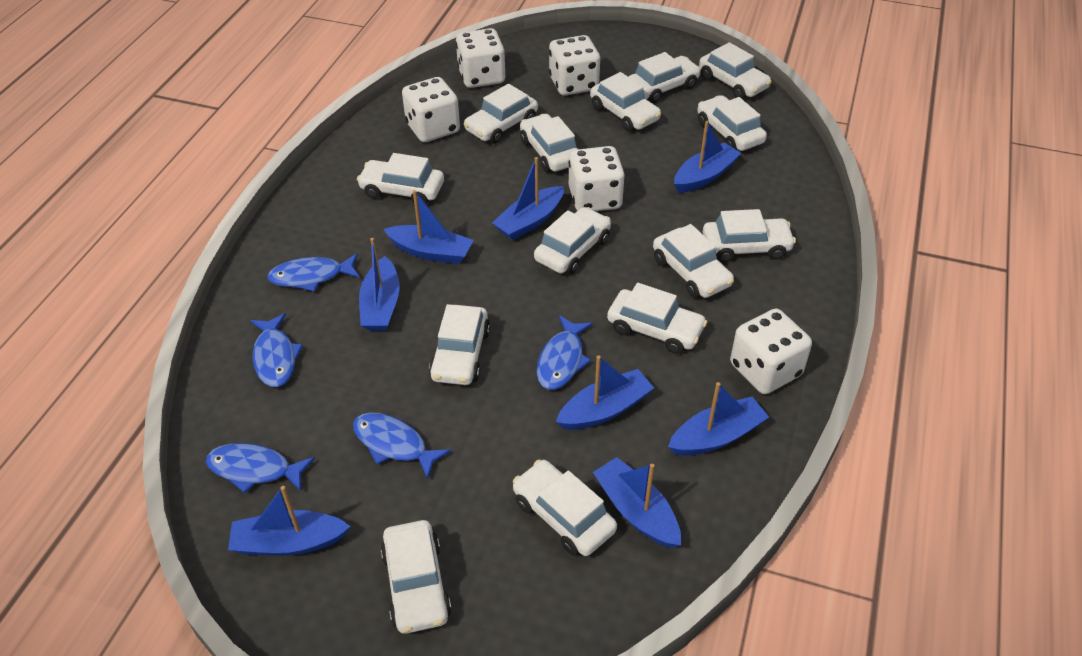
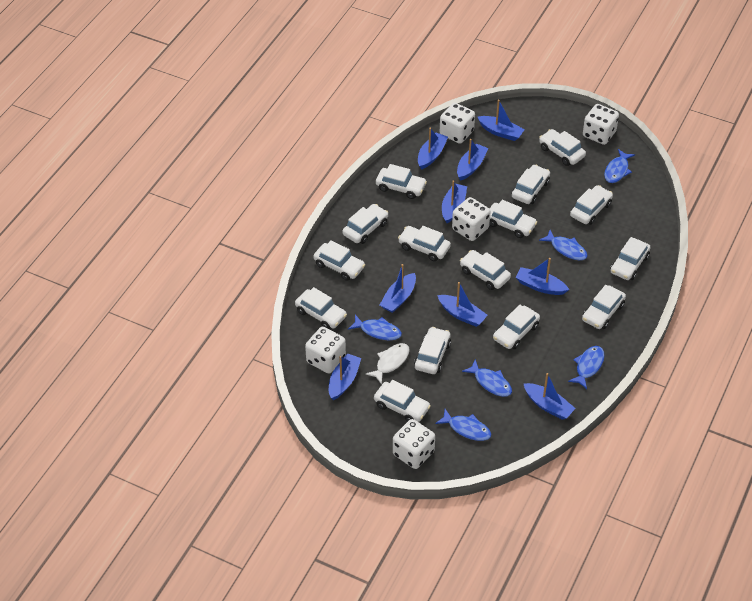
blue boat: [228,486,350,556] [359,238,400,331] [383,190,474,264] [492,157,564,240] [556,356,654,430] [593,457,681,548] [668,382,769,456] [674,121,741,193] = 8 -> [329,353,361,400] [380,264,416,313] [418,128,448,170] [437,282,488,327] [442,180,467,223] [457,139,489,181] [478,99,525,141] [515,258,569,295] [524,373,576,420] = 9
blue fish: [206,443,315,493] [250,313,303,387] [267,254,360,292] [353,412,451,479] [537,315,593,390] = 5 -> [348,315,402,340] [435,409,491,441] [462,359,512,397] [539,230,588,260] [568,346,605,389] [604,149,635,183] = 6
white car: [357,153,444,206] [381,520,451,634] [429,304,490,385] [464,84,538,144] [513,459,617,556] [520,114,579,172] [534,207,611,274] [590,72,661,132] [607,282,707,354] [628,52,701,103] [653,224,734,298] [697,95,767,151] [699,42,772,99] [703,209,796,262] = 14 -> [295,287,347,329] [313,240,365,281] [343,204,388,244] [374,380,431,422] [376,164,427,199] [398,226,451,261] [414,327,451,374] [460,250,511,290] [489,200,537,238] [493,305,540,349] [512,165,550,204] [539,129,586,166] [570,185,613,225] [582,285,626,329] [610,237,651,280] = 15
white fish: none = 0 -> [366,343,410,384] = 1

